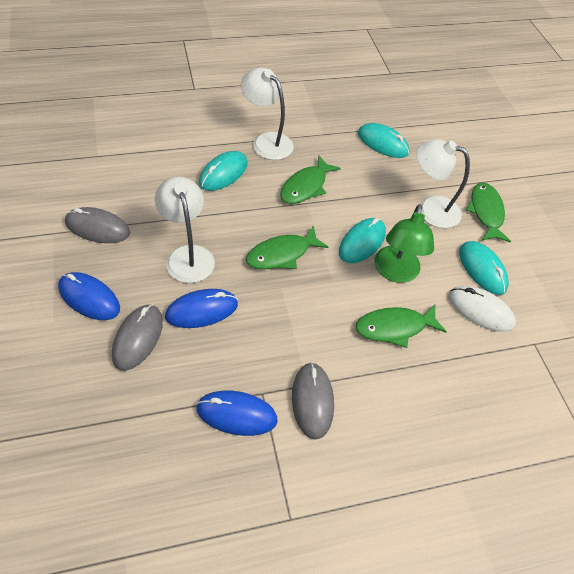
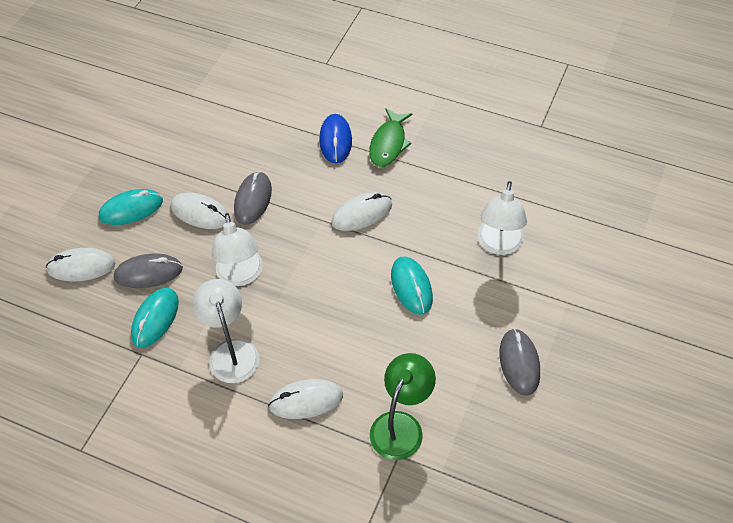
blue mouse: [58,272,120,320] [165,289,238,328] [196,391,277,436] = 3 -> [319,114,352,164] = 1
green fish: [246,226,328,269] [280,156,341,204] [356,305,447,348] [466,182,511,242] = 4 -> [369,108,412,167] = 1
turquoise mouse: [199,151,248,191] [339,218,386,263] [358,123,409,158] [459,241,509,295] = 4 -> [99,189,163,225] [131,288,179,348] [391,257,433,315] = 3
white mouse: [448,286,516,332] = 1 -> [46,248,115,281] [171,192,228,229] [268,379,343,419] [331,192,392,231] = 4

